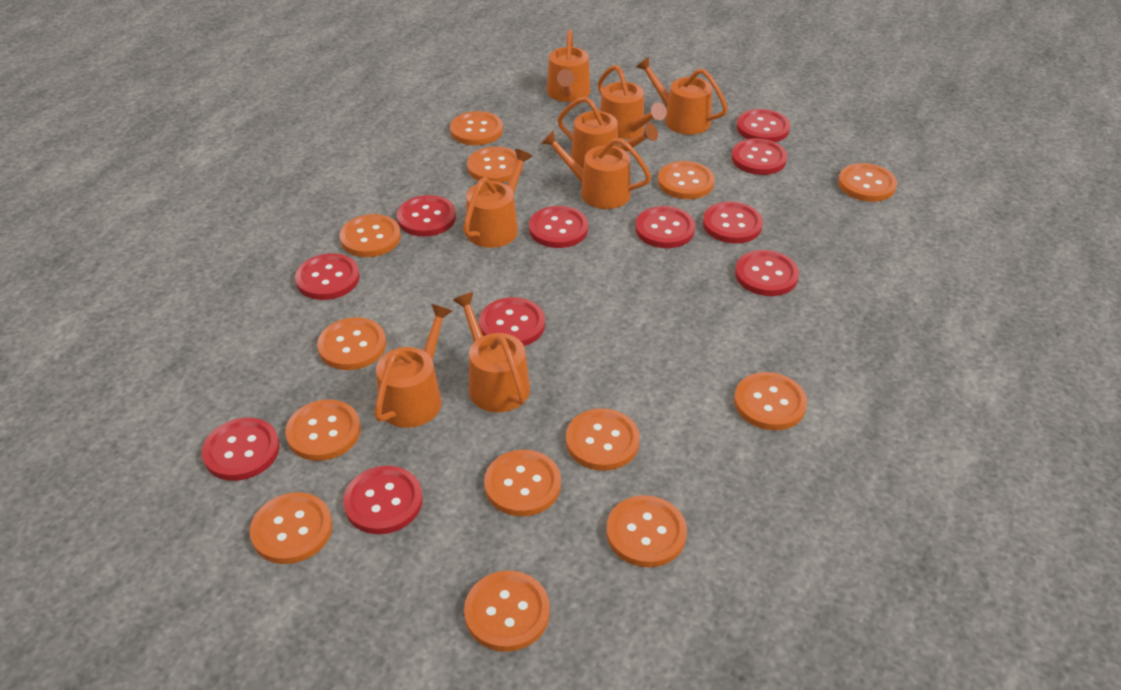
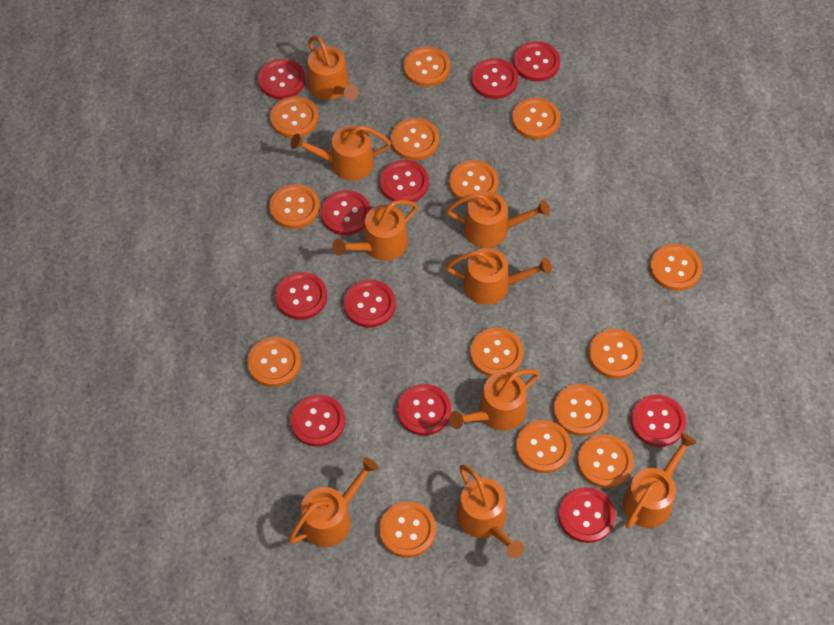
orange button: [250,492,333,564] [285,400,361,461] [317,317,386,370] [340,214,401,257] [450,111,503,145] [464,571,550,652] [467,147,522,183] [484,450,561,516] [566,408,640,471] [606,495,687,567] [658,161,715,199] [734,372,807,430] [838,163,897,202] = 13 -> [247,337,301,387] [269,184,320,229] [270,96,319,138] [379,501,436,558] [391,118,439,160] [403,46,450,87] [449,160,498,203] [470,328,523,377] [512,97,560,140] [516,420,571,473] [553,384,608,436] [577,434,634,488] [589,329,642,379] [650,244,702,291] = 14
orange watering can: [374,304,452,428] [453,292,530,412] [463,149,532,248] [541,130,651,209] [547,30,591,102] [557,97,658,169] [598,65,667,140] [636,57,728,135] = 8 -> [288,457,379,547] [290,125,391,181] [308,36,359,100] [332,200,418,261] [446,192,550,248] [446,248,552,305] [449,369,539,431] [457,465,524,558] [623,433,697,529] = 9

